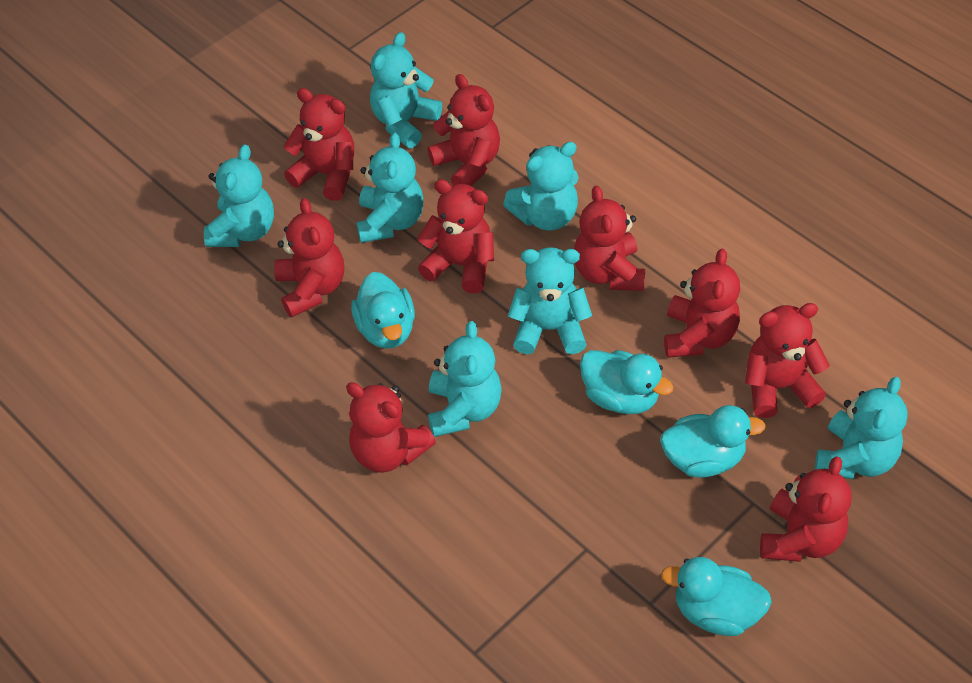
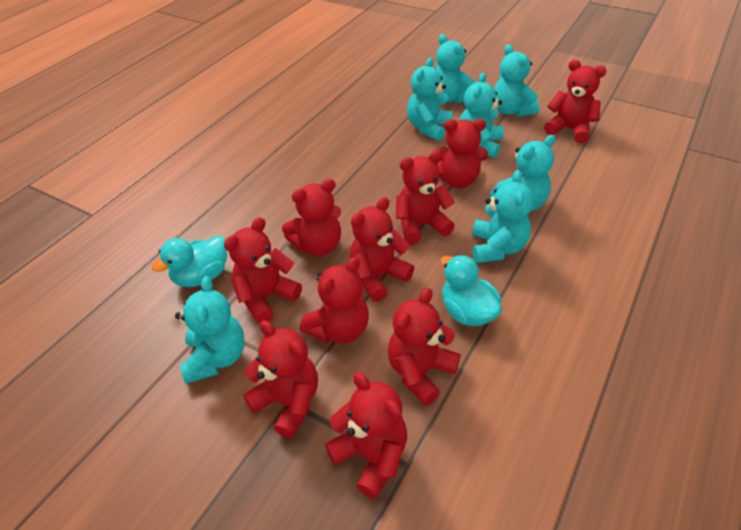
red teddy bear: [274,198,344,318] [283,88,354,201] [346,382,436,473] [417,179,494,294] [428,74,500,186] [574,186,645,291] [664,248,740,358] [745,303,830,418] [760,456,852,562] = 9 -> [224,217,302,324] [243,320,318,438] [282,179,341,256] [300,257,369,343] [325,372,407,499] [350,197,414,302] [388,288,461,406] [396,151,455,245] [432,119,488,188] [544,60,607,143] = 10
turquoise duck: [351,272,415,349] [580,350,673,414] [660,405,766,478] [661,557,772,636] = 4 -> [152,235,227,287] [440,255,502,326] = 2

